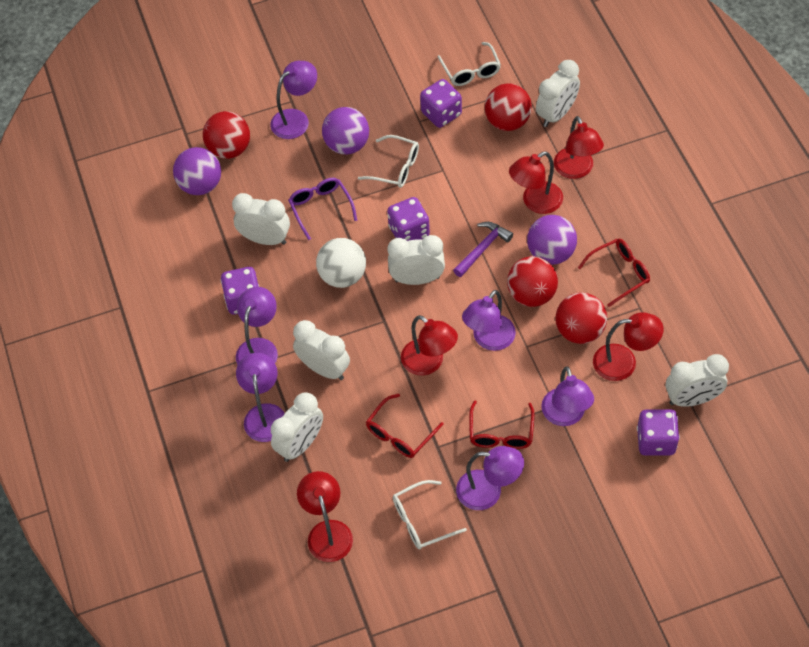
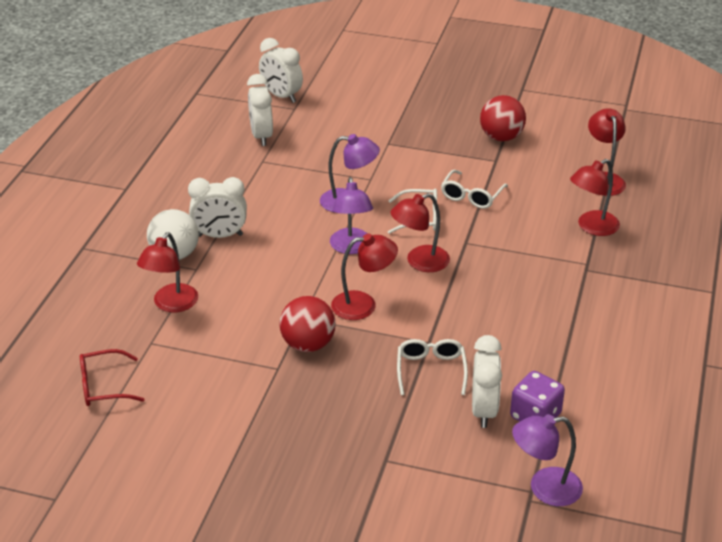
purple ball: [173,147,221,195] [322,107,369,154] [527,215,577,265] = 3 -> none = 0
purple dice: [221,267,259,315] [387,197,430,241] [420,79,462,128] [637,409,680,456] = 4 -> [510,371,565,422] = 1
purple glasses: [288,178,358,240] = 1 -> none = 0
purple hammer: [453,222,513,277] = 1 -> none = 0
purple lamp: [236,287,278,365] [236,353,285,442] [270,61,317,139] [456,446,524,510] [462,290,516,351] [541,366,594,426] = 6 -> [320,134,380,212] [330,177,373,254] [512,414,583,506] = 3
red ball: [203,111,250,159] [485,83,532,131] [507,256,558,307] [555,292,607,344] = 4 -> [279,296,336,352] [480,95,526,141] = 2
red glasses: [366,394,444,458] [469,400,535,449] [578,239,650,307] = 3 -> [80,349,145,406] = 1
white clock: [232,193,290,245] [271,393,323,462] [293,320,350,380] [388,235,445,285] [536,60,580,127] [666,354,729,407] = 6 -> [188,177,247,238] [247,74,273,146] [259,38,303,103] [472,335,502,428] = 4

